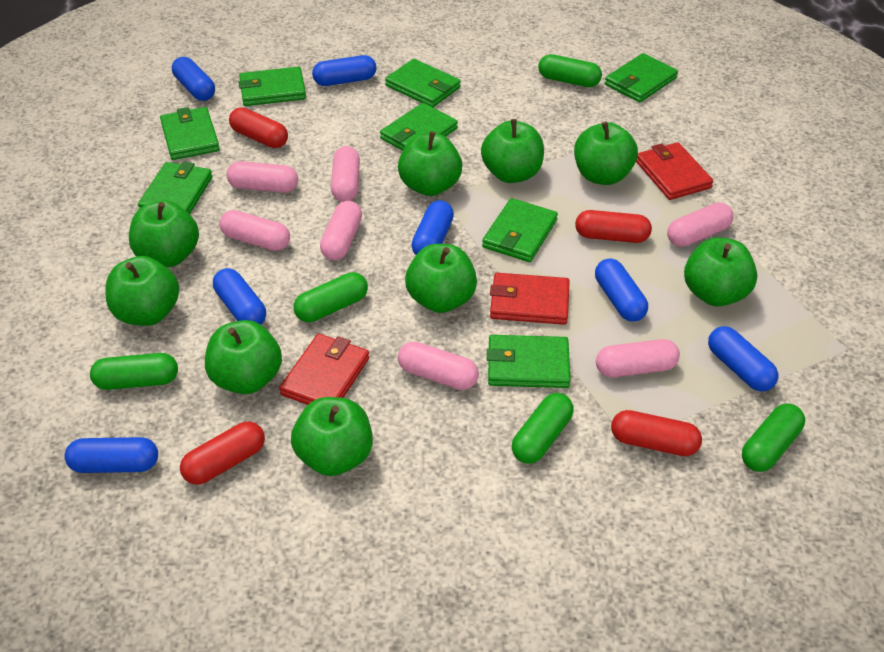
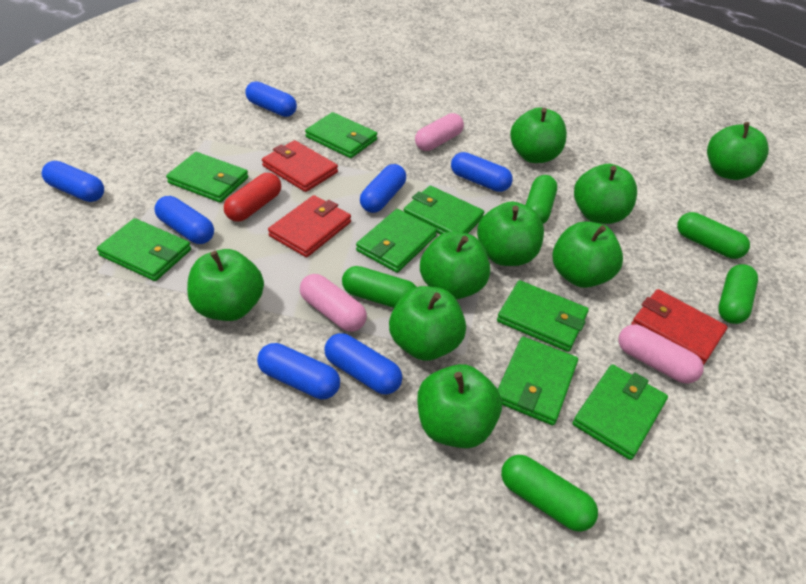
pink capsule: [219,210,290,251] [226,161,298,193] [320,201,362,260] [331,146,360,202] [398,342,479,390] [596,339,680,377] [667,202,733,247] = 7 -> [300,274,367,332] [415,113,464,151] [618,324,704,384] = 3
red capsule: [180,422,265,485] [229,107,288,148] [575,210,652,243] [611,410,702,456] = 4 -> [224,173,281,222] = 1

